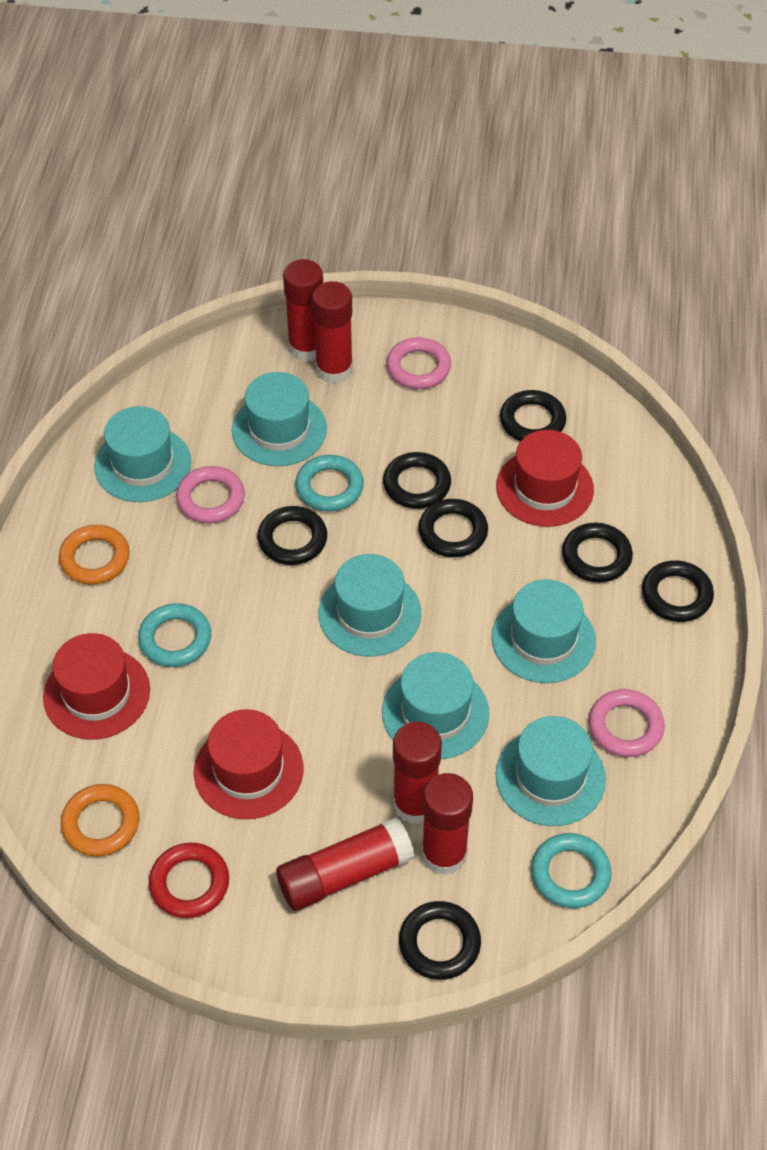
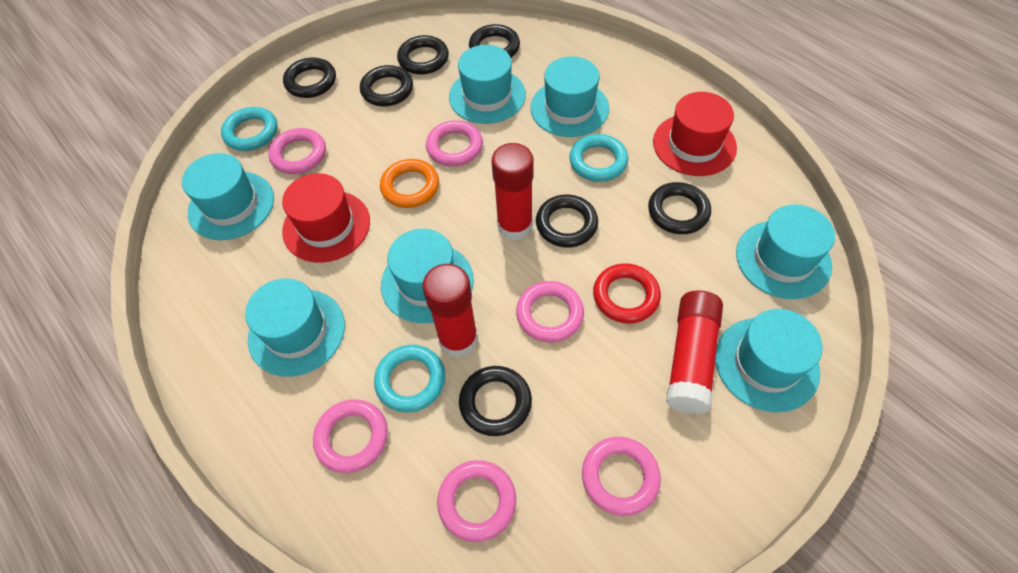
orange ring: [59,525,130,584] [61,784,139,857] = 2 -> [380,159,439,208] = 1
pink ring: [176,466,245,523] [386,337,451,389] [589,689,665,757] = 3 -> [268,128,326,174] [313,399,388,473] [426,120,483,166] [437,460,516,542] [516,281,584,342] [582,437,661,516] = 6
red glue stick: [276,817,415,911] [283,259,323,362] [312,281,353,384] [393,721,442,824] [421,773,473,875] = 5 -> [422,264,478,358] [492,143,534,241] [666,290,723,414] = 3
red hat: [43,633,150,739] [194,709,303,819] [496,430,594,527] = 3 -> [282,173,370,263] [653,92,737,176] = 2
turquoise hat: [94,406,191,502] [232,372,327,466] [318,554,421,657] [382,652,489,759] [492,579,596,683] [496,716,606,826] = 6 -> [182,153,274,240] [245,278,345,377] [381,229,474,323] [449,45,526,124] [530,56,609,137] [715,309,823,412] [736,204,835,299] = 7

